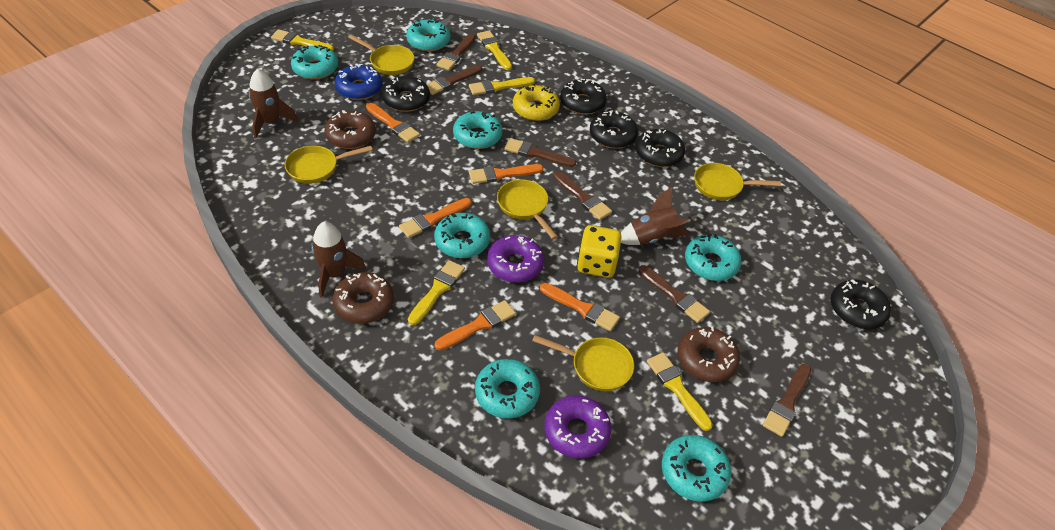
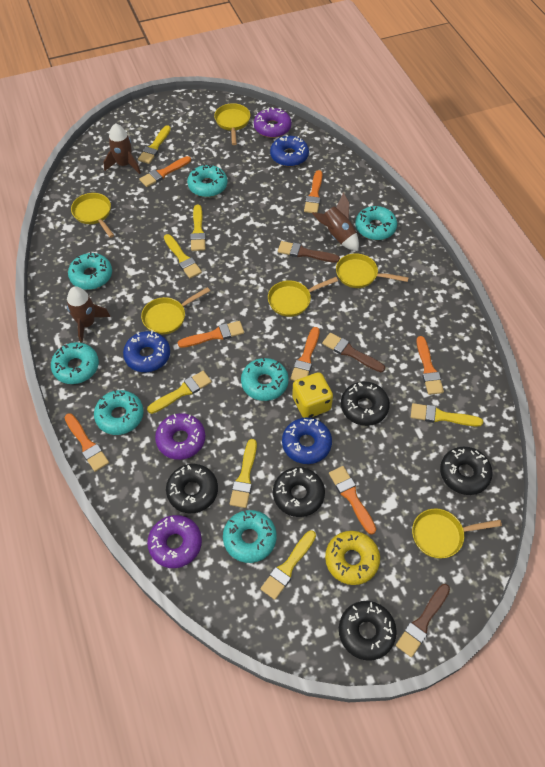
blue donut: [334,64,383,100] = 1 -> [123,331,170,372] [270,134,309,167] [282,418,332,464] = 3
brown brush: [427,65,482,95] [436,34,476,71] [504,138,576,167] [553,171,612,220] [638,265,710,323] [763,364,811,437] = 6 -> [278,241,340,263] [322,333,385,372] [396,584,450,657] = 3
brown donut: [324,110,376,149] [332,272,394,324] [677,326,740,382] = 3 -> none = 0
orange brush: [366,103,420,143] [399,198,472,238] [435,300,516,350] [469,164,543,184] [540,283,620,331] = 5 -> [64,413,109,472] [139,156,191,187] [178,321,244,348] [290,327,320,381] [304,170,322,213] [329,466,376,535] [416,336,444,395] = 7
purple donut: [487,235,544,283] [544,395,612,459] = 2 -> [147,515,202,568] [155,413,205,460] [254,107,291,138] = 3
yellow brush: [271,29,334,51] [408,260,465,325] [469,77,535,95] [477,31,512,70] [647,352,713,431] = 5 -> [138,125,171,164] [147,371,212,414] [164,234,202,278] [191,204,206,251] [230,439,257,508] [261,530,316,600] [411,403,483,427] = 7
yellow pan: [285,146,373,184] [349,35,414,75] [497,180,558,239] [532,335,634,391] [694,163,781,201] = 5 -> [71,193,114,238] [141,287,210,335] [214,103,250,145] [268,277,338,317] [336,253,409,288] [412,509,502,559] = 6

